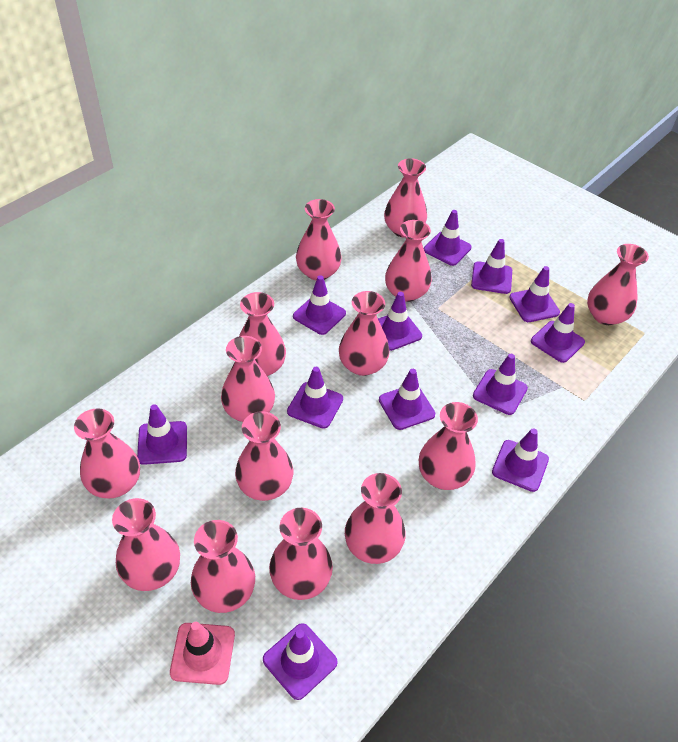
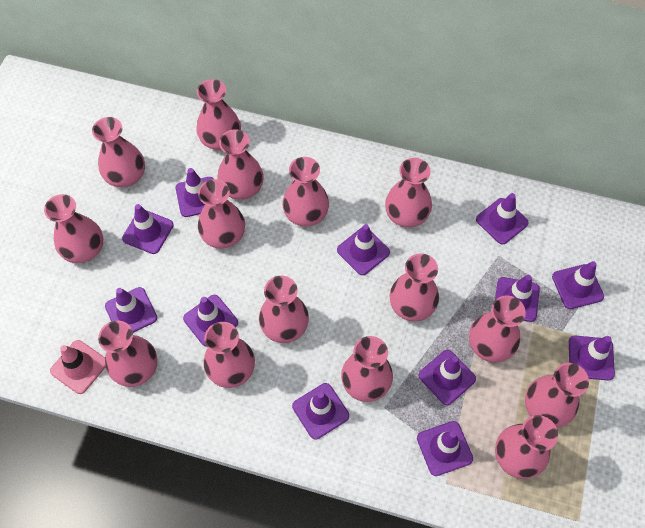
pink vase: [74,408,140,499] [112,498,180,591] [191,520,255,613] [221,336,275,422] [235,411,293,501] [239,292,286,376] [269,508,333,600] [296,199,342,280] [339,291,390,376] [345,473,406,564] [384,158,427,238] [385,220,432,302] [419,402,478,490] [587,244,649,325] = 14 -> [44,194,103,263] [92,117,145,187] [98,321,157,387] [196,79,241,150] [198,179,245,249] [203,322,255,388] [217,129,263,200] [259,276,309,343] [282,157,329,226] [341,336,393,402] [385,158,432,227] [389,253,439,321] [469,296,526,363] [495,415,558,479] [525,363,589,428] = 15

